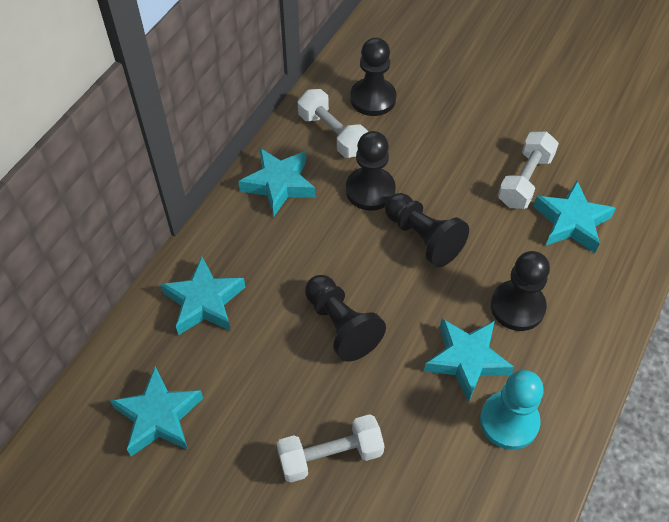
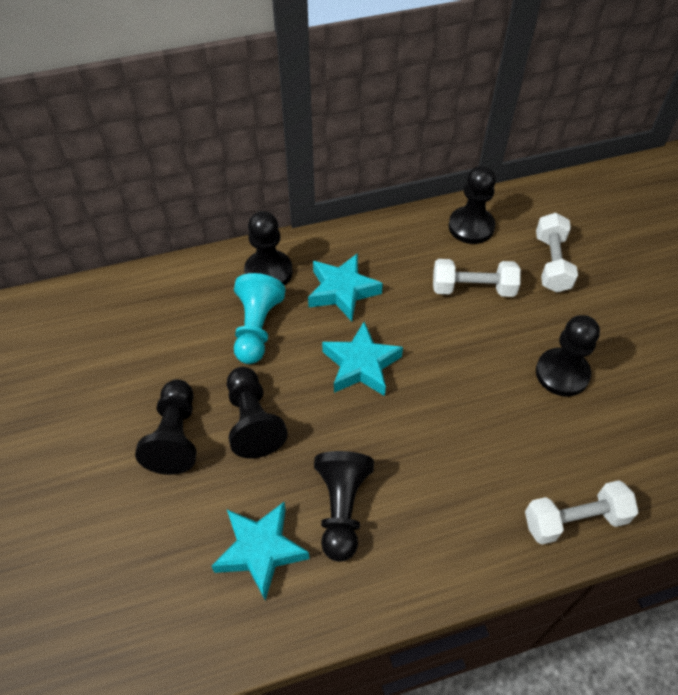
black pawn: [305,275,386,362] [346,131,396,211] [350,38,396,116] [385,193,469,267] [491,251,550,331] = 5 -> [135,380,197,475] [227,367,288,458] [244,211,293,286] [314,451,374,562] [448,165,496,244] [536,315,600,396] = 6
turquoise star: [110,366,203,456] [160,257,245,335] [238,148,315,216] [424,319,514,403] [533,181,616,253] = 5 -> [212,502,309,600] [308,253,383,321] [322,322,403,396] = 3

